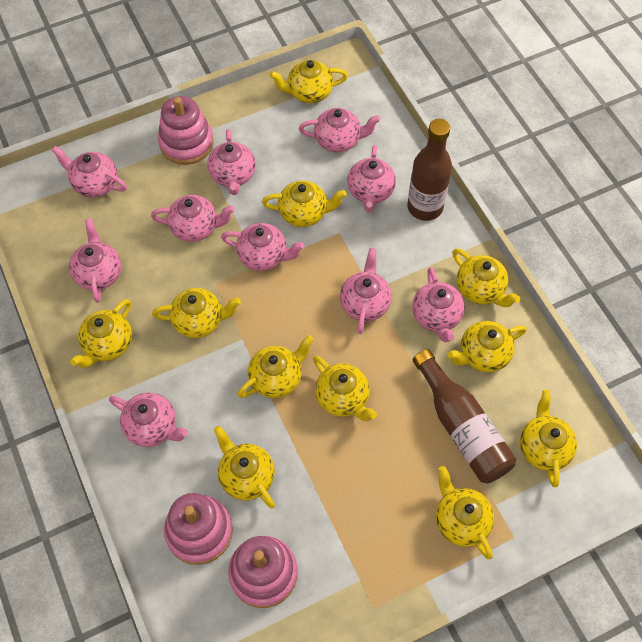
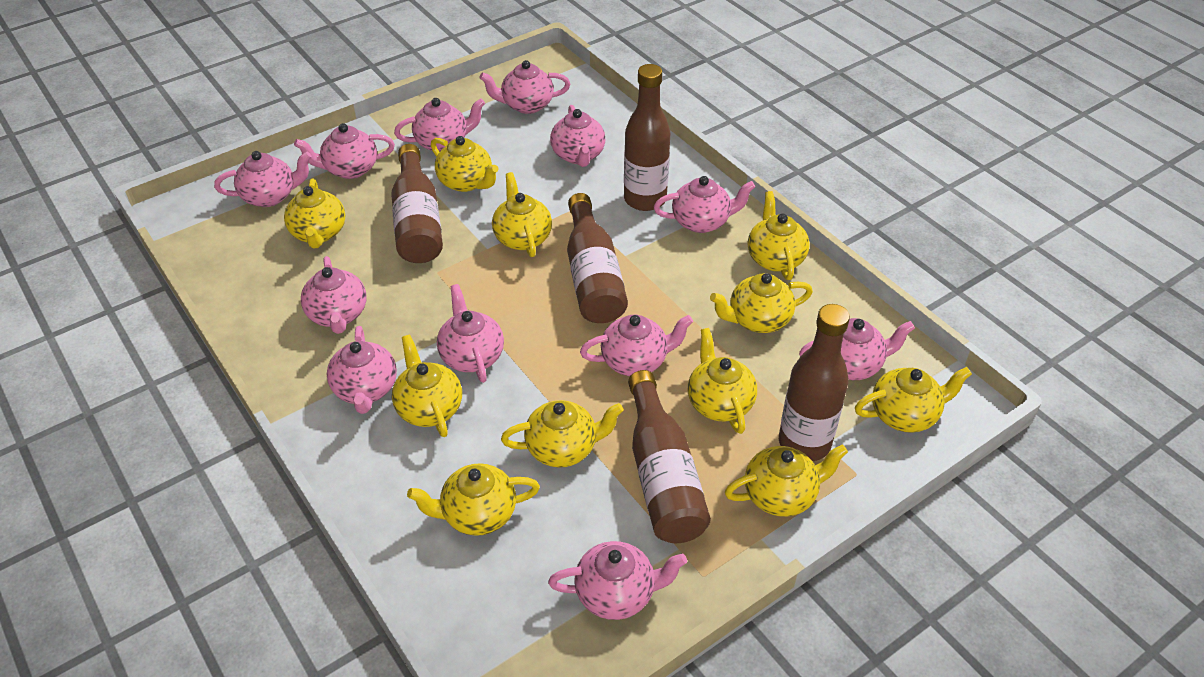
brown bottle: [407,119,452,221] [413,349,516,483] = 2 -> [391,144,443,263] [567,193,628,323] [624,64,670,211] [628,370,711,543] [779,304,850,461] = 5
pink stacking toy: [158,96,214,165] [164,493,233,565] [228,536,298,608] = 3 -> none = 0
pink teapot: [51,146,127,198] [69,218,121,303] [109,392,188,447] [151,195,235,242] [207,129,256,195] [221,223,305,271] [299,108,380,152] [340,248,392,334] [347,145,396,212] [412,267,465,342] = 10 -> [214,151,312,207] [294,123,395,179] [301,256,366,334] [327,326,397,414] [394,98,485,152] [437,284,504,383] [479,60,570,114] [548,541,687,620] [550,105,606,167] [580,315,693,376] [654,176,755,233] [799,318,915,380] = 12

